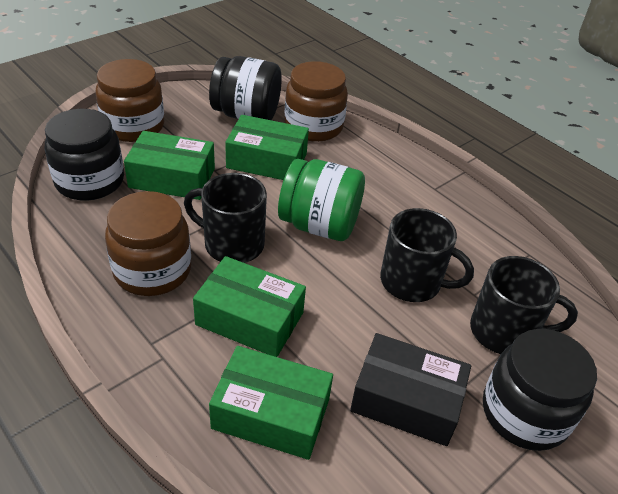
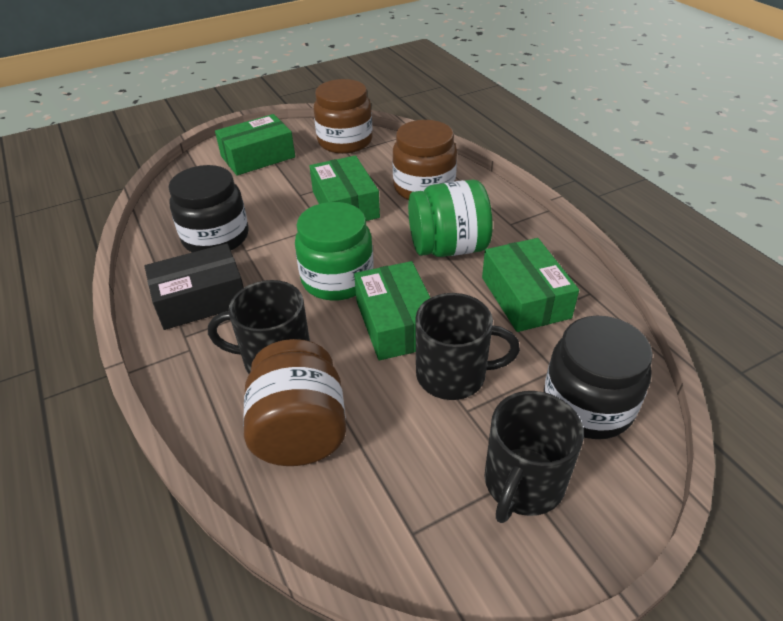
black jar: [45,109,124,201] [209,56,282,120] [483,329,597,451] = 3 -> [168,165,249,252] [544,316,653,439] = 2
green jar: [278,159,365,241] = 1 -> [295,202,374,301] [408,180,493,257] = 2

